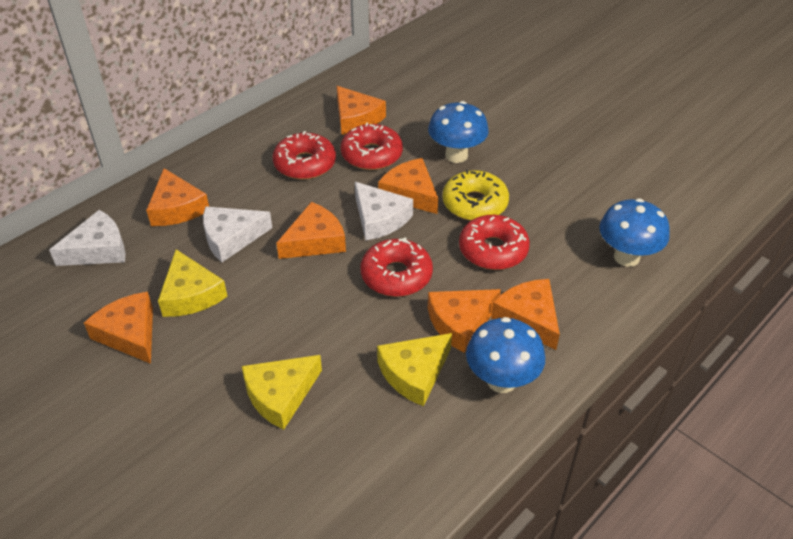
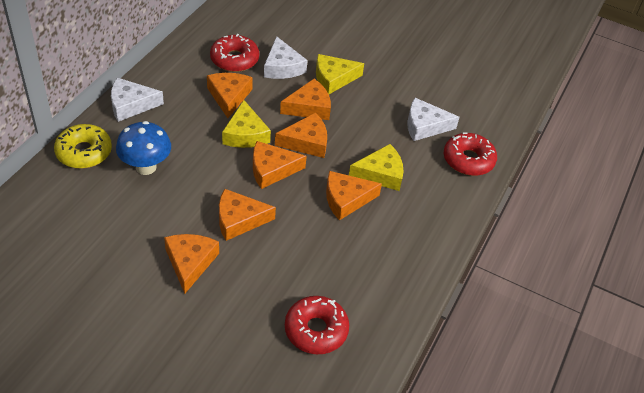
blue mushroom: [428,101,489,163] [466,317,545,393] [599,198,670,267] = 3 -> [116,121,171,175] = 1
red donut: [273,131,336,180] [341,123,403,170] [361,237,433,297] [459,215,530,270] = 4 -> [210,34,259,72] [285,296,349,354] [444,132,497,176] = 3

